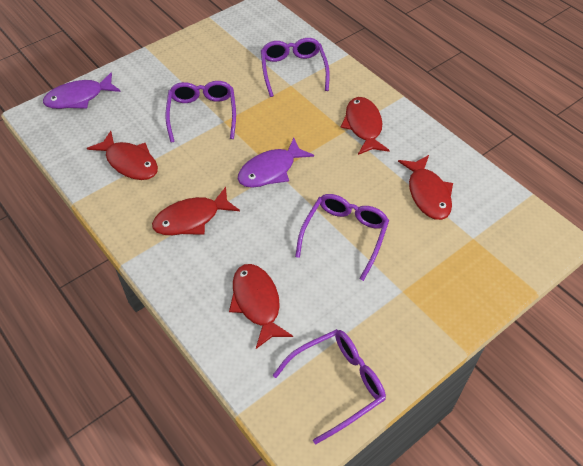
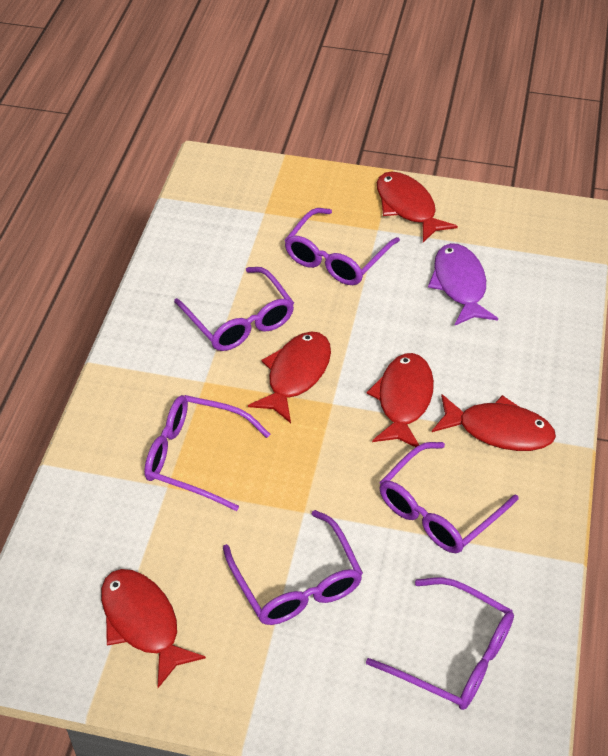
purple fish: [43,73,121,109] [238,138,314,188] = 2 -> [428,243,498,326] = 1
purple glasses: [165,81,236,143] [261,38,330,97] [272,329,386,444] [295,194,389,281] = 4 -> [144,395,270,511] [174,267,294,351] [223,510,363,625] [284,208,400,285] [366,577,514,710] [379,442,518,553] = 6

